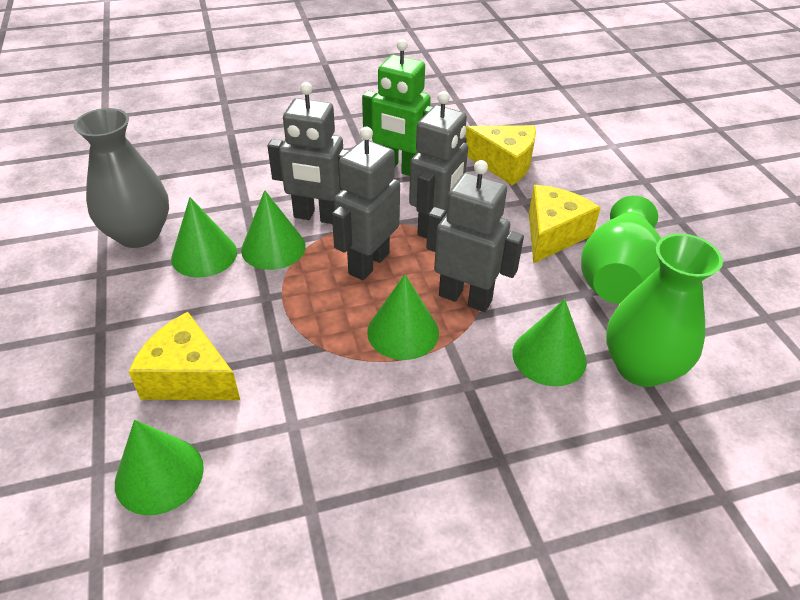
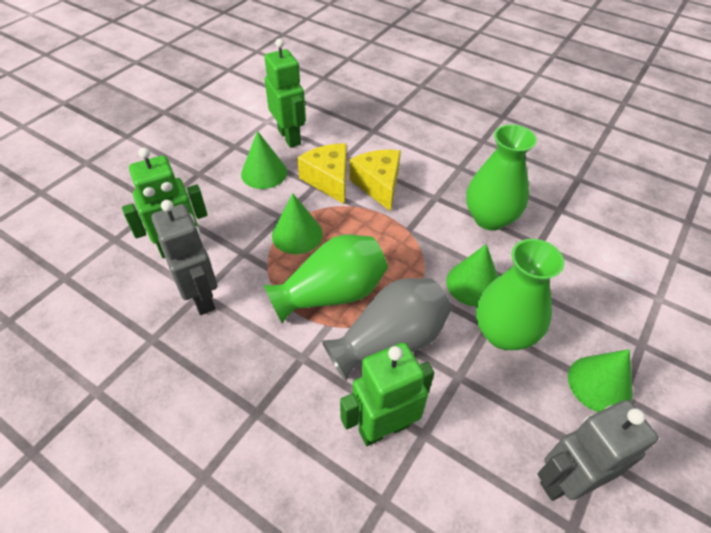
green cone: [115,420,204,515] [171,197,237,278] [241,190,306,270] [367,274,439,360] [512,299,587,386] = 5 -> [241,131,287,189] [272,193,323,254] [446,244,498,306] [568,349,633,412] = 4
green robot: [362,39,432,176] = 1 -> [122,147,208,258] [264,39,306,148] [340,342,434,446] = 3
green vase: [581,196,661,304] [606,233,723,387] = 2 -> [263,235,388,323] [466,124,537,231] [476,239,564,350] = 3
grey robot: [267,82,349,224] [332,127,400,280] [409,91,468,239] [426,160,524,312] = 4 -> [151,200,217,315] [538,400,659,501] = 2
yellow cheese: [129,312,240,400] [465,125,536,185] [529,185,601,264] = 3 -> [297,143,347,204] [349,150,401,211] = 2

